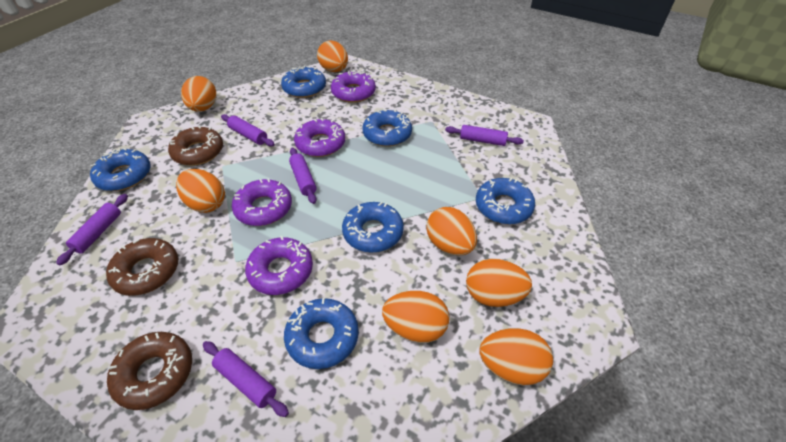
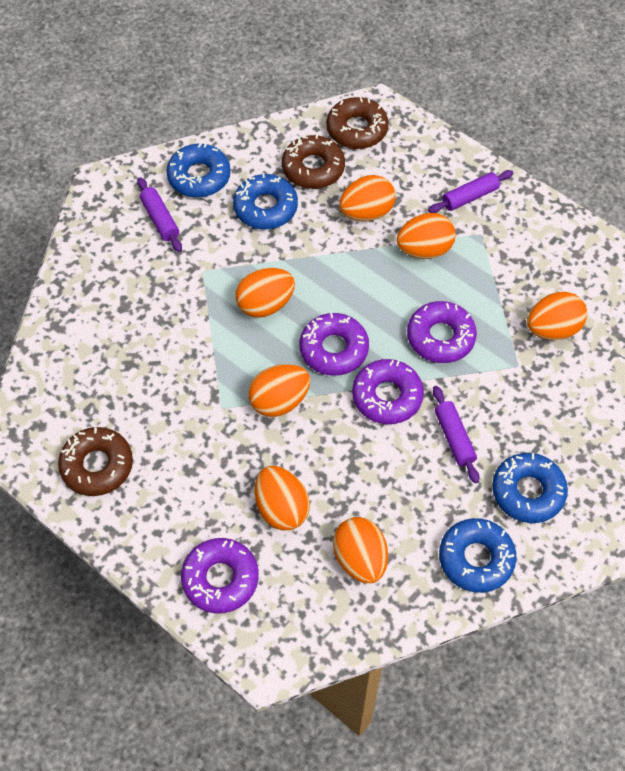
blue donut: [90,148,151,191] [281,66,326,98] [284,298,359,369] [342,202,404,253] [363,109,412,147] [476,178,535,224] = 6 -> [166,143,231,198] [233,173,298,229] [439,518,517,593] [492,453,568,523] = 4
purple rolling pin: [56,194,128,266] [203,341,289,417] [221,114,275,147] [289,148,317,204] [445,125,524,146] = 5 -> [137,177,182,252] [428,170,513,213] [433,386,479,483] = 3

